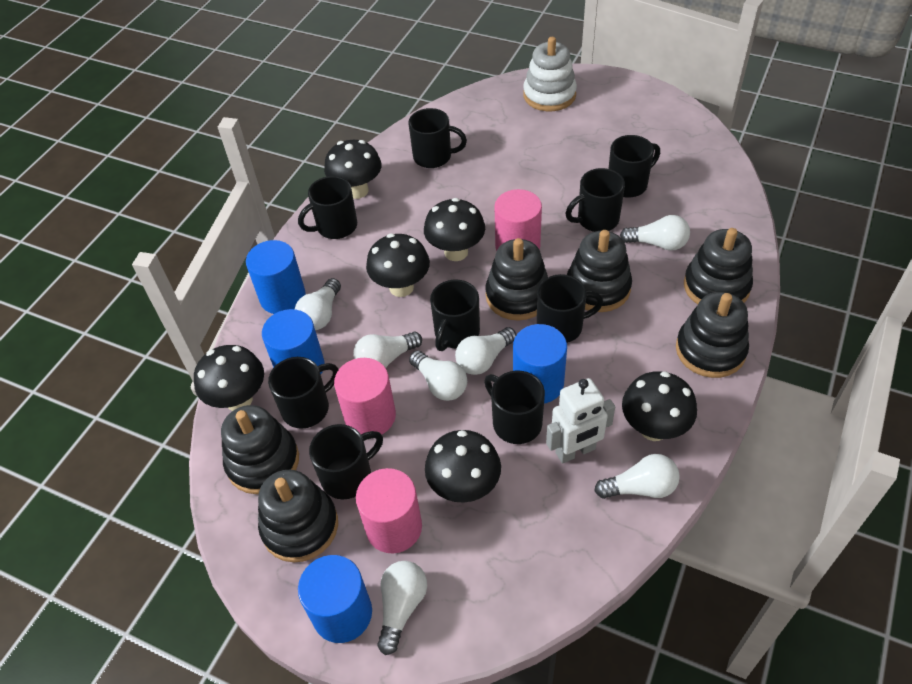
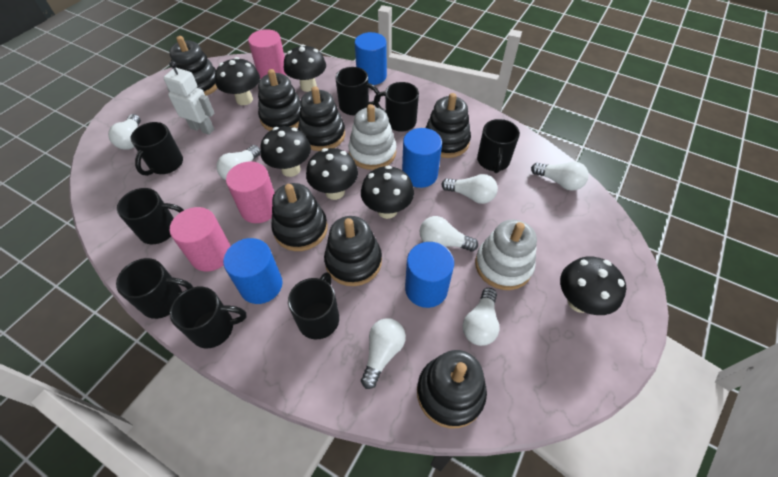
black mug: [268,357,339,429] [298,176,357,239] [309,424,383,499] [408,108,467,168] [430,280,480,351] [484,371,545,444] [537,274,603,343] [566,168,625,232] [608,135,660,198] = 9 -> [116,258,193,319] [117,188,184,244] [130,122,183,176] [170,287,246,348] [288,272,339,339] [335,67,381,115] [374,82,419,132] [477,119,520,173] = 8
black stacking toy: [221,405,299,494] [258,470,338,563] [485,238,548,321] [567,230,632,312] [676,292,749,378] [684,228,753,304] = 6 -> [169,36,218,96] [258,69,301,131] [271,183,328,251] [298,86,345,151] [324,216,382,286] [417,350,487,429] [425,93,471,158] = 7
white stacking toy: [523,37,577,111] = 1 -> [348,104,397,170] [475,219,537,290] = 2

